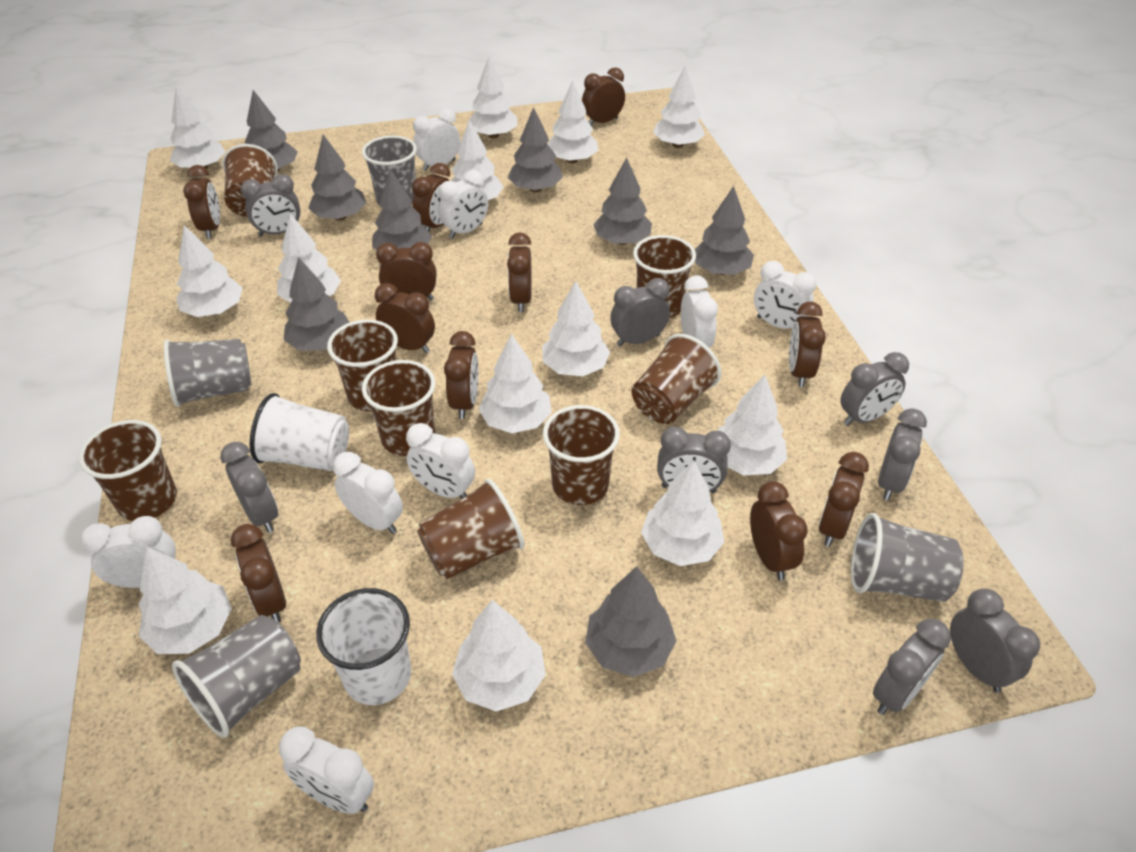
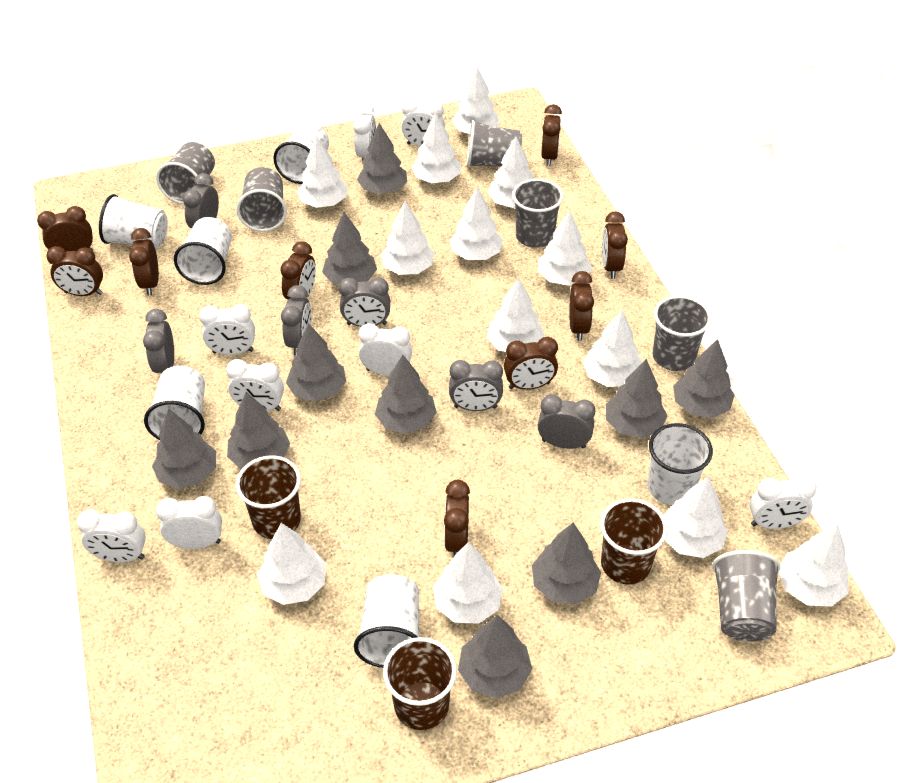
brown clock: [183,165,220,239] [231,524,286,623] [375,283,435,353] [376,242,436,300] [412,163,450,232] [444,331,478,419] [507,232,532,312] [582,68,625,125] [750,481,808,580] [789,302,826,387] [818,452,869,547] = 11 -> [37,206,93,252] [46,246,103,296] [129,228,159,296] [280,241,316,300] [444,480,470,556] [504,337,558,390] [541,104,562,166] [569,271,594,341] [602,211,628,279] = 9
brown cup: [79,420,177,521] [222,144,278,217] [327,319,398,412] [362,360,435,456] [417,479,524,579] [543,405,620,505] [632,334,721,424] [633,235,696,318] = 8 -> [236,456,301,539] [383,637,457,730] [600,498,668,585] = 3
grey clock: [220,442,278,533] [241,174,300,237] [610,278,670,347] [657,426,731,493] [840,352,909,426] [873,619,951,715] [878,408,927,500] [950,588,1040,693] = 8 -> [143,309,174,374] [183,173,219,229] [281,285,312,356] [339,277,390,327] [449,360,503,411] [538,394,595,449] = 6
grey cup: [164,339,251,407] [172,615,301,738] [362,136,417,206] [851,513,964,602] = 4 -> [156,142,215,204] [236,167,287,232] [467,120,522,167] [512,179,563,248] [653,296,711,371] [712,550,780,642] = 6
grey tree: [244,90,298,172] [284,257,350,351] [308,134,367,221] [372,169,432,250] [508,107,563,192] [585,566,676,677] [593,157,652,245] [694,186,754,275] = 8 -> [152,409,216,489] [227,392,290,469] [286,323,346,402] [322,212,377,284] [357,123,407,194] [375,355,437,434] [458,615,532,699] [532,523,601,604] [606,359,668,438] [673,339,735,418] = 10
white cup: [250,393,349,471] [316,588,411,705] = 2 -> [99,194,168,249] [144,366,205,440] [174,217,232,285] [273,123,329,184] [354,574,420,668] [648,423,713,505] = 6

